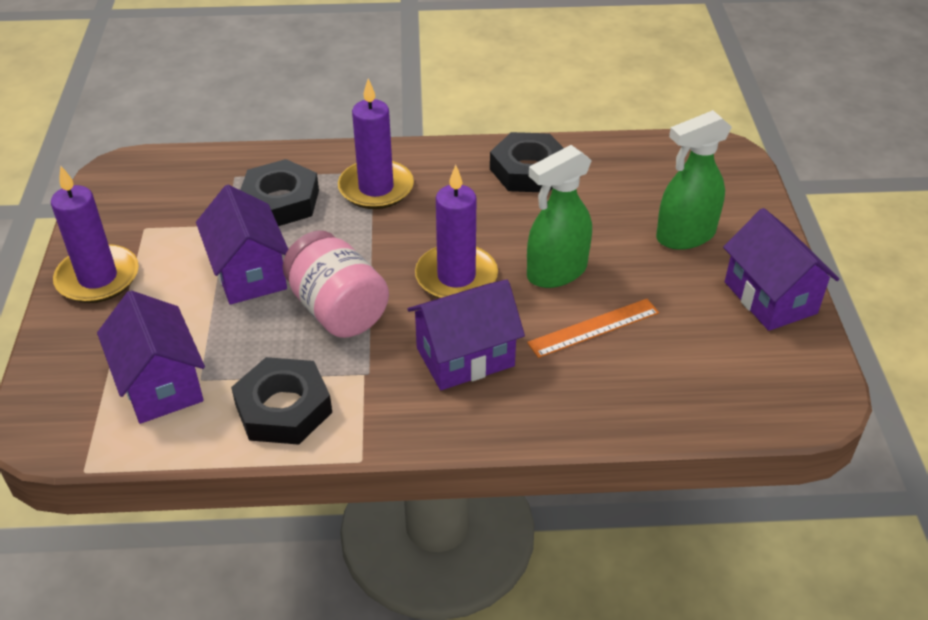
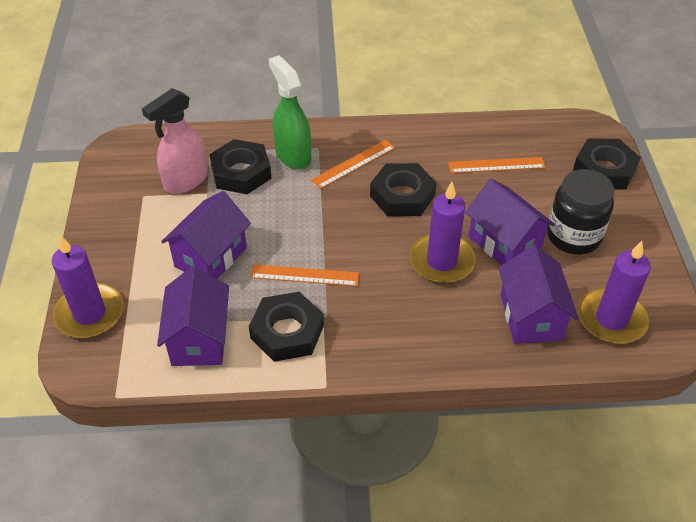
black jar: none = 0 -> [547,169,614,255] = 1
black nut: [231,357,332,445] [240,159,319,226] [490,132,564,192] = 3 -> [209,139,272,194] [249,292,324,362] [370,163,436,217] [573,139,641,190] = 4
green spray bottle: [527,145,592,288] [656,110,732,250] = 2 -> [269,55,311,170] = 1
orange ruler: [527,299,659,358] = 1 -> [250,264,359,286] [311,140,395,189] [448,157,546,173] = 3
pink jar: [282,230,389,338] = 1 -> none = 0
pink spray bottle: none = 0 -> [142,88,208,194] = 1

